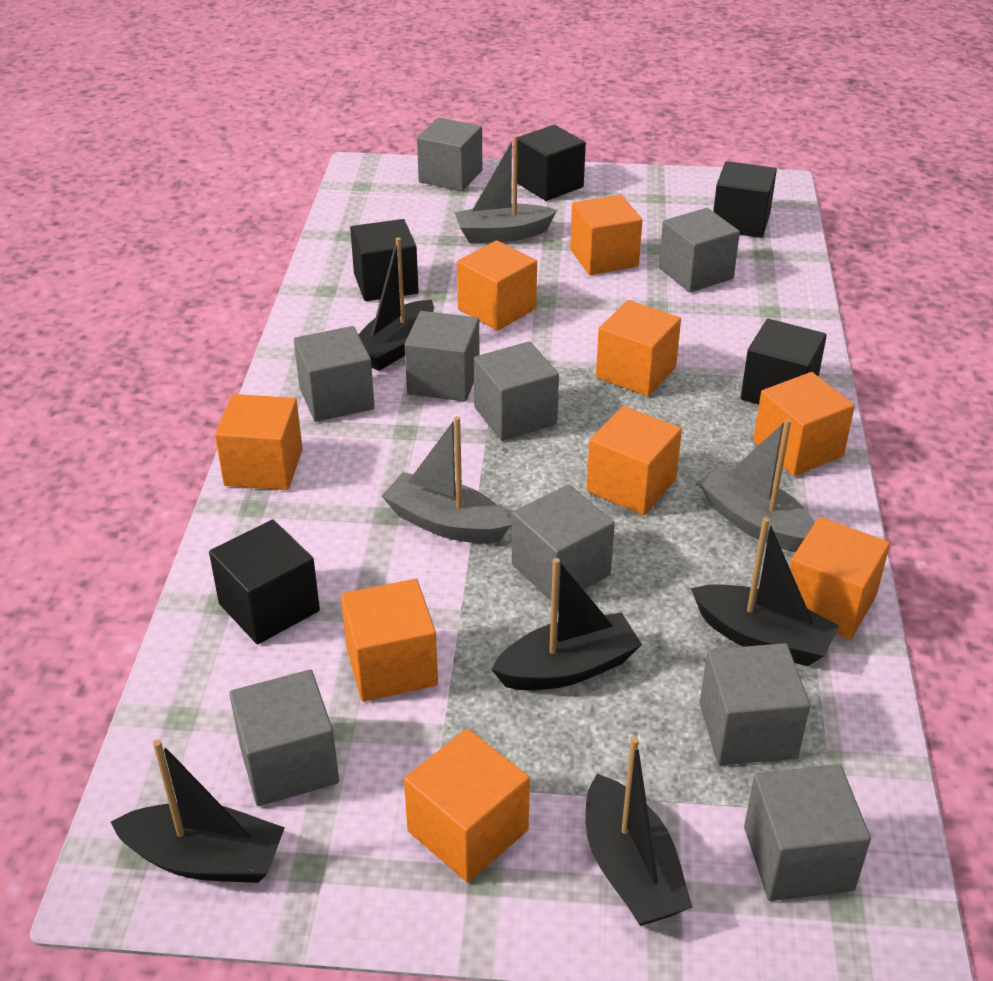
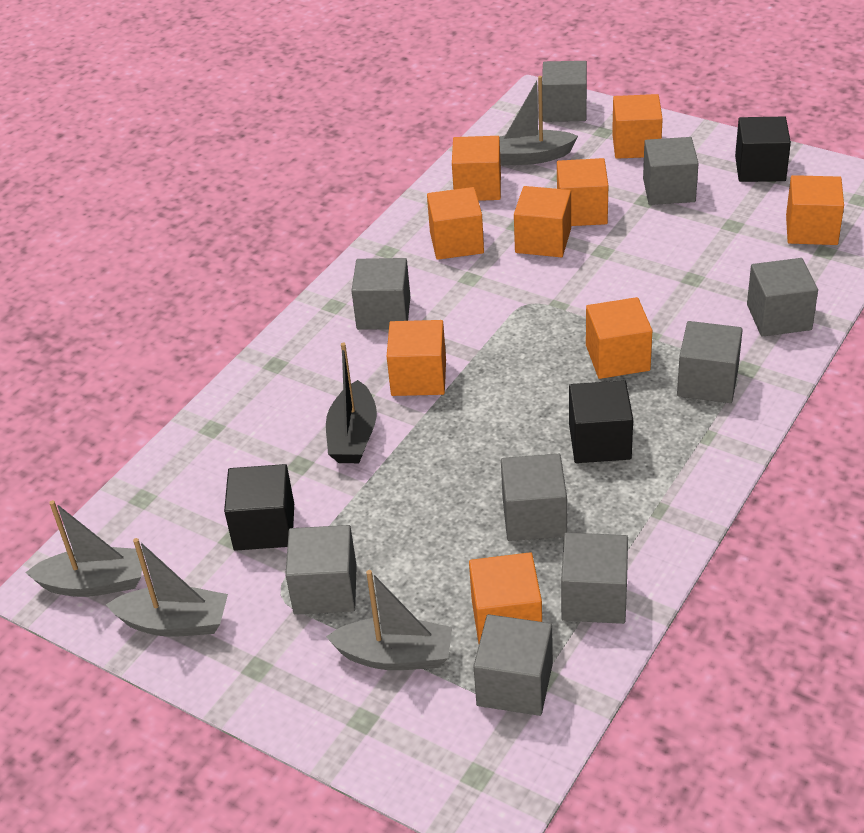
black boat: [111,739,285,883] [358,237,434,371] [491,558,642,690] [586,737,692,926] [691,517,839,666] = 5 -> [326,342,377,463] = 1
black cube: [209,519,320,644] [350,219,419,301] [517,125,586,201] [713,161,777,238] [741,319,827,404] = 5 -> [224,464,294,551] [569,380,633,463] [735,116,791,182] = 3
grey boat: [382,416,511,544] [455,136,557,243] [698,419,815,552] = 3 -> [25,500,144,597] [106,538,228,637] [326,570,452,670] [500,76,578,166] = 4

